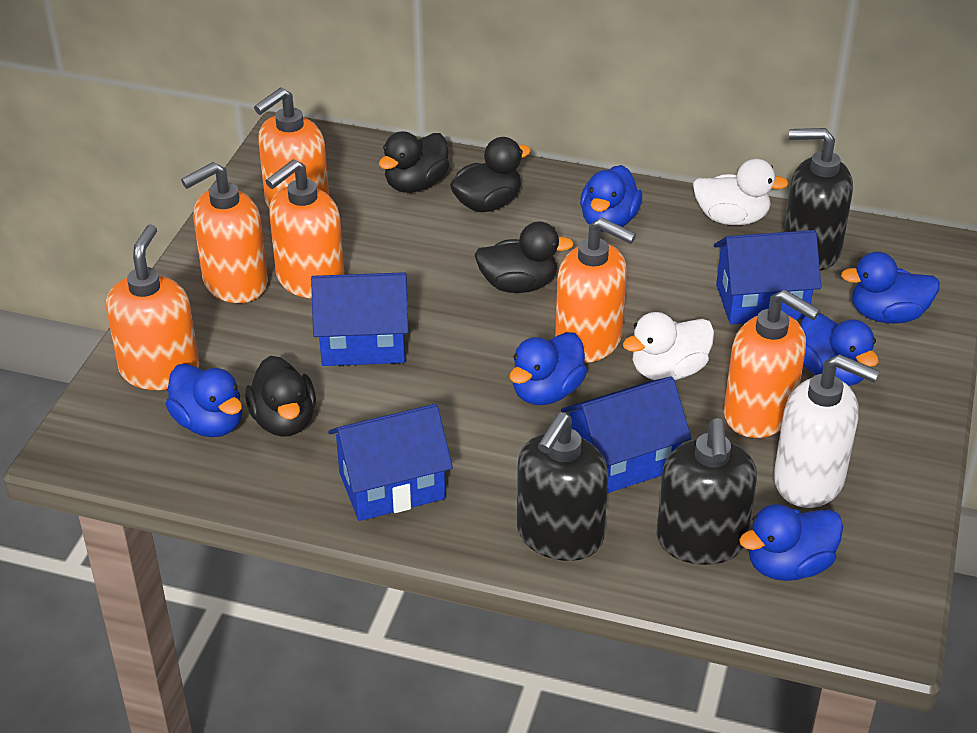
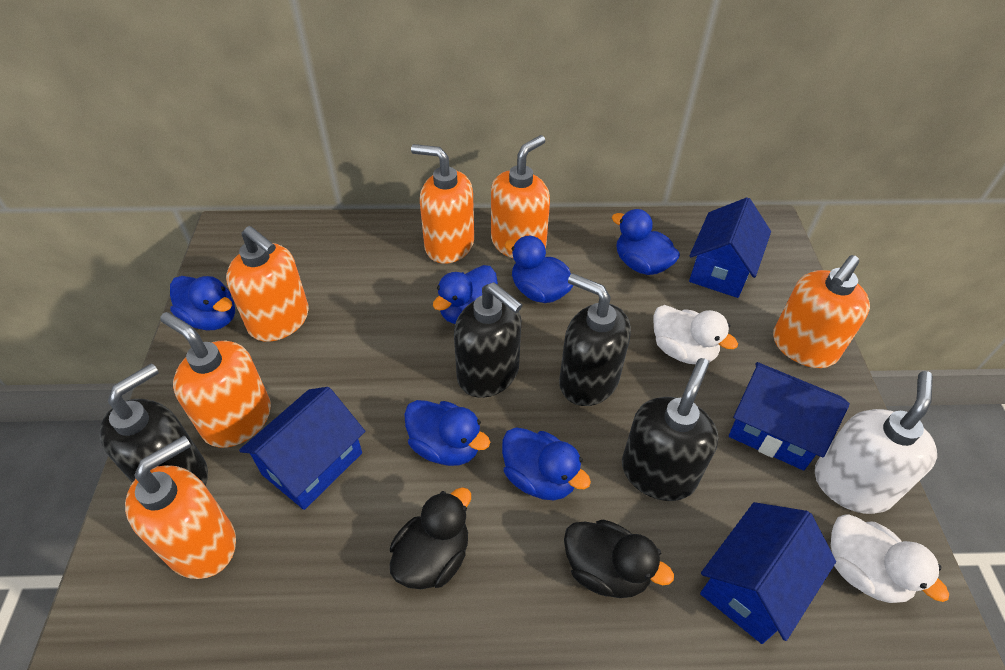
black duck: [245,356,316,437] [379,131,450,193] [450,137,531,212] [475,221,574,293] = 4 -> [390,487,471,589] [564,520,674,598] = 2
black soap dispenser: [517,412,608,561] [656,418,757,565] [783,128,853,271] = 3 -> [100,363,208,486] [454,282,523,398] [559,273,631,406] [622,358,718,501] = 4

